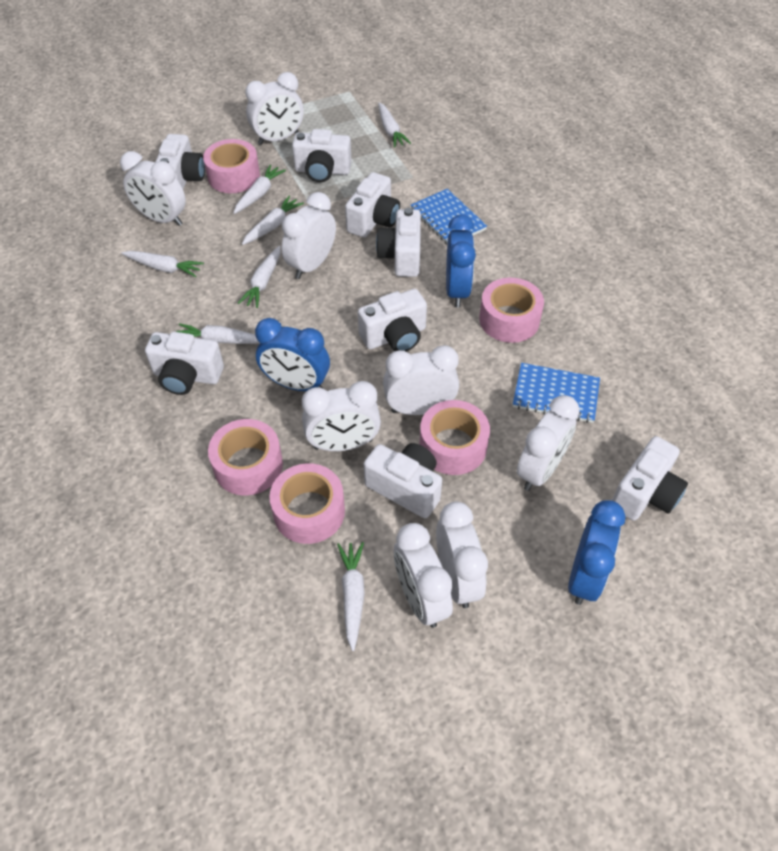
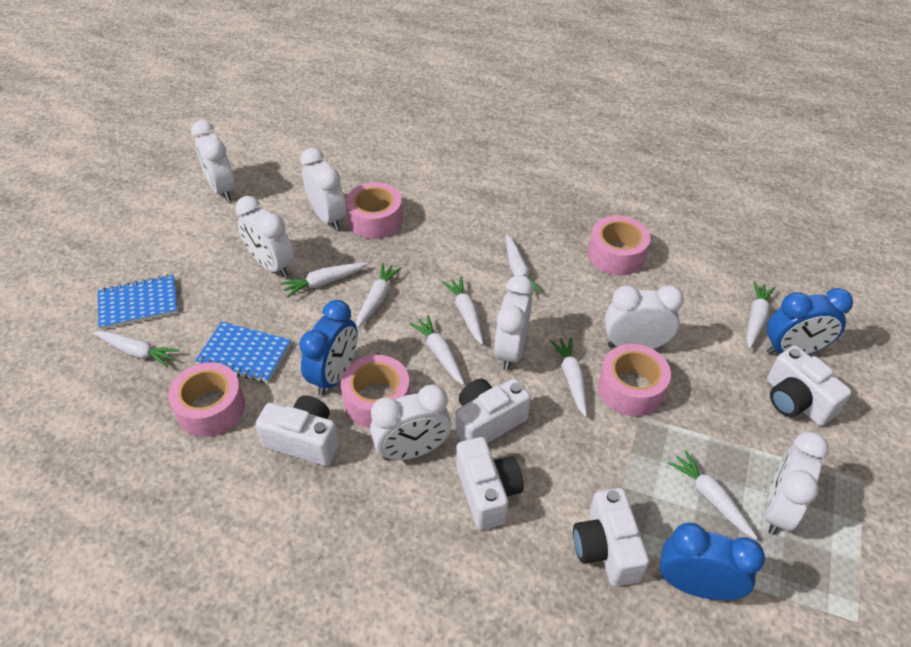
white camera: [145,332,224,395] [155,134,205,189] [292,129,352,182] [345,172,400,238] [358,289,427,352] [364,443,442,518] [376,208,421,277] [612,436,688,521] = 8 -> [255,395,339,466] [456,379,531,443] [456,437,524,530] [573,488,649,586] [767,346,852,426] = 5
white carrot: [121,251,204,277] [176,323,260,344] [234,164,286,214] [238,246,280,308] [242,196,304,245] [337,542,365,651] [378,103,411,147] = 7 -> [93,331,180,367] [281,263,367,298] [356,263,401,329] [409,315,464,385] [442,277,483,345] [506,235,542,295] [550,337,587,417] [668,450,757,539] [746,281,775,349] = 9
white clock: [120,151,186,226] [245,72,304,145] [282,192,336,279] [302,381,381,451] [383,345,459,415] [394,523,453,628] [436,502,488,608] [517,395,580,491] = 8 -> [191,120,235,201] [235,196,294,277] [300,148,346,230] [370,384,452,460] [494,275,534,371] [605,285,684,349] [764,432,829,535] = 7

